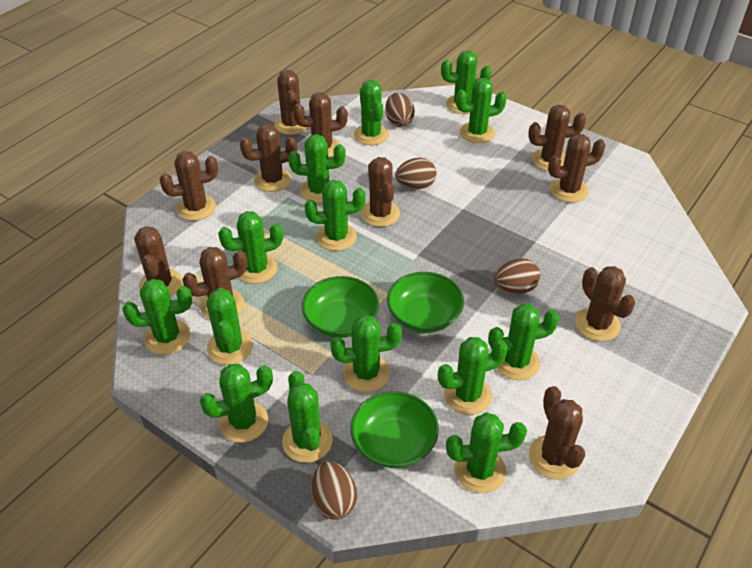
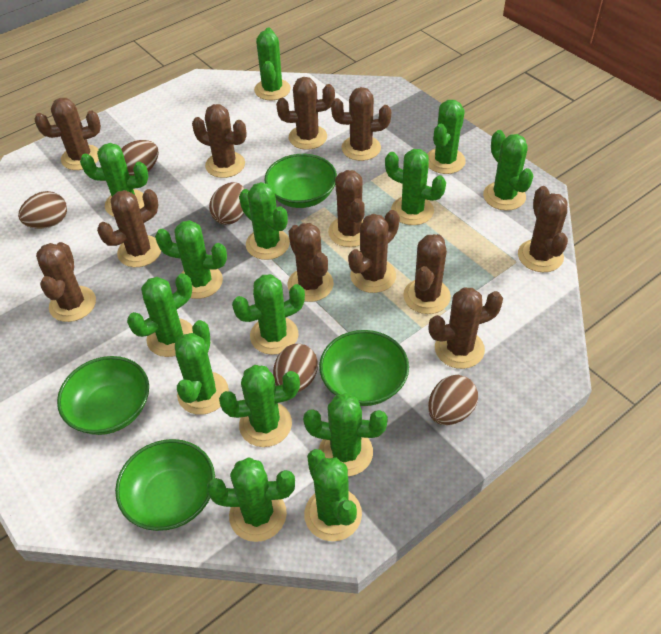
brown cactus: [134,226,182,297] [159,151,218,221] [182,247,248,319] [240,124,297,192] [274,70,308,135] [293,92,348,157] [361,157,400,227] [528,105,586,171] [529,386,585,480] [548,134,606,203] [575,266,635,341] = 11 -> [34,98,101,170] [36,242,96,322] [97,189,161,267] [192,104,247,178] [276,77,335,150] [287,223,334,302] [328,170,365,247] [331,87,391,161] [348,210,400,293] [403,234,451,314] [429,287,503,369] [518,186,568,272] = 12
brown egg: [311,461,357,519] [385,93,415,127] [395,158,437,190] [494,258,540,294] = 4 -> [18,191,67,229] [121,140,159,176] [209,182,245,225] [273,344,318,393] [428,375,478,425] = 5
green bowl: [302,276,379,338] [350,391,439,468] [387,272,464,333] = 3 -> [57,356,149,435] [115,439,215,531] [264,154,337,208] [319,330,409,406] = 4

